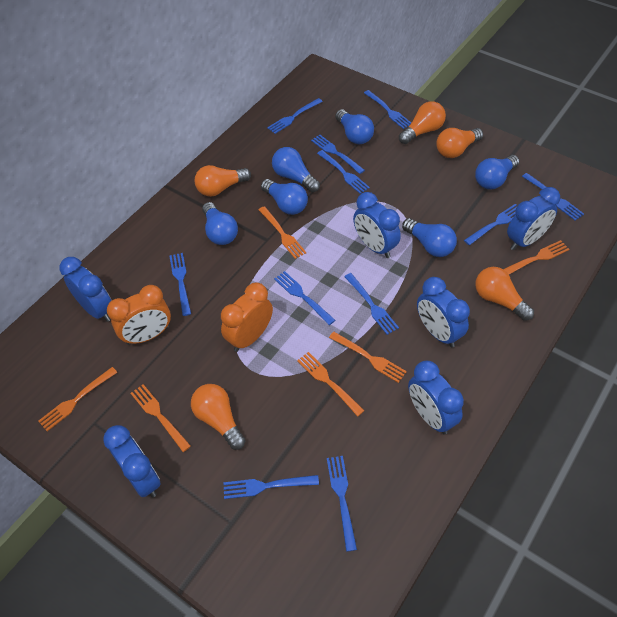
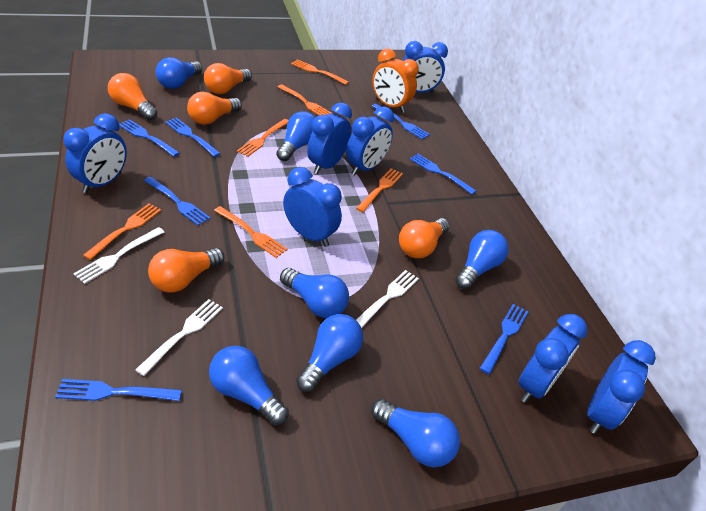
blue clock: [59,257,112,322] [103,425,161,498] [353,192,401,258] [408,361,464,435] [417,277,470,347] [507,187,560,250] = 6 -> [63,113,127,193] [283,167,342,247] [307,103,352,174] [346,106,394,175] [402,41,448,93] [518,314,587,403] [587,340,656,434] = 7
blue fork: [170,253,191,316] [224,475,319,499] [267,98,323,134] [274,271,335,325] [311,135,365,174] [317,150,370,194] [327,456,357,552] [344,273,399,335] [364,90,411,129] [464,204,516,245] [522,173,584,221] = 11 -> [55,379,182,401] [119,119,180,157] [144,177,211,226] [165,117,221,157] [372,104,430,139] [410,154,476,194] [479,304,528,374] = 7
blue light bulb: [202,202,238,245] [261,179,308,215] [272,147,320,192] [335,109,374,144] [402,218,457,257] [475,155,519,189] = 6 -> [156,57,203,89] [209,346,289,426] [276,111,315,161] [280,268,349,318] [296,314,363,392] [371,398,460,467] [455,230,509,289] = 7
orange clock: [107,285,171,345] [221,283,273,352] = 2 -> [372,49,419,113] = 1
white fork: none = 0 -> [73,227,164,284] [135,299,223,376] [356,270,419,328] = 3

